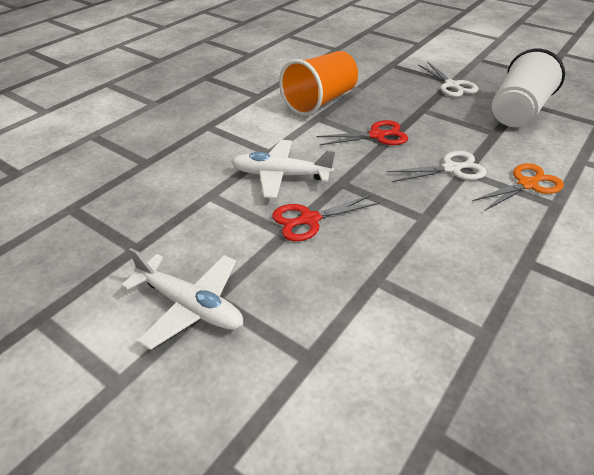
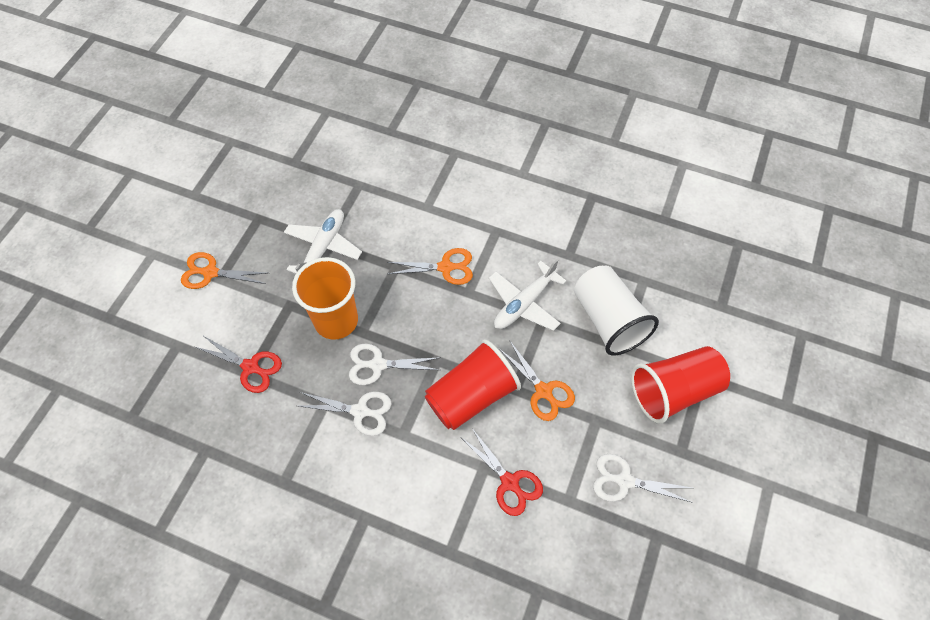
orange scissors: [472,163,564,211] = 1 -> [181,252,267,289] [387,248,473,285] [499,340,575,421] = 3
red cup: none = 0 -> [425,339,521,430] [631,346,730,424] = 2
white scissors: [387,151,487,182] [418,62,478,97] = 2 -> [299,392,392,436] [349,344,441,385] [593,454,693,503] = 3

